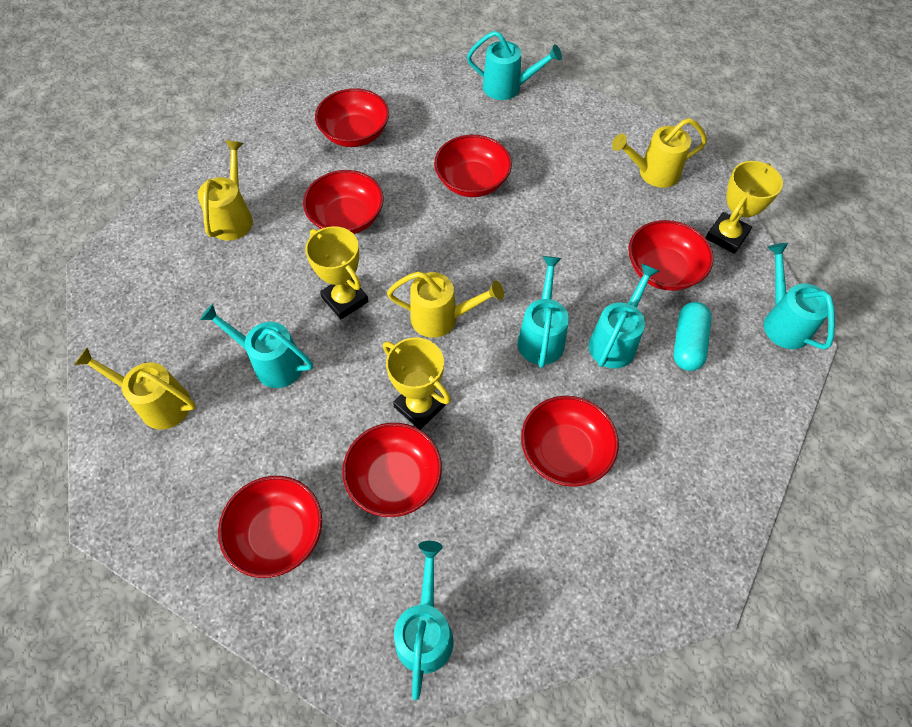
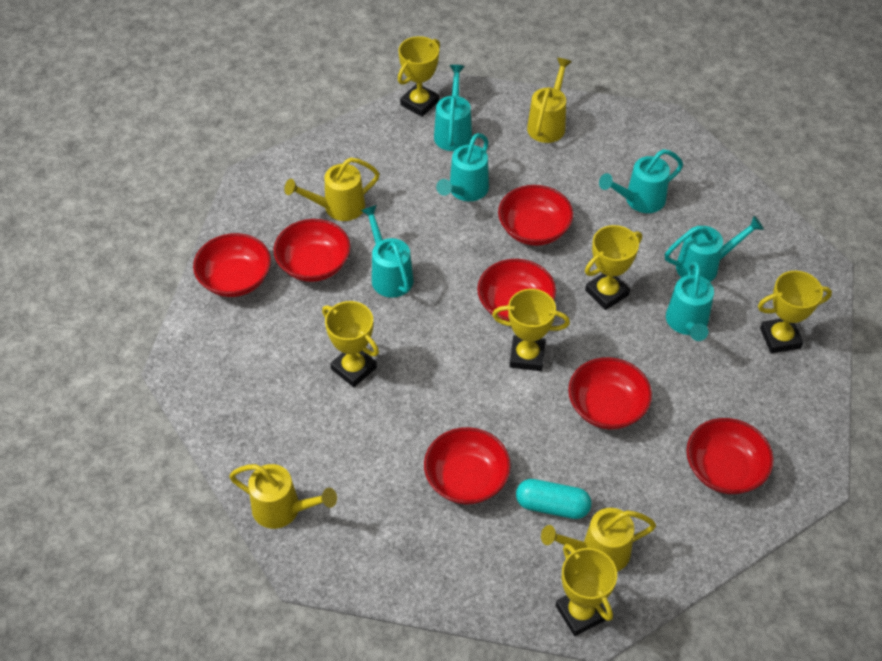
yellow trophy: [305,226,368,319] [383,337,451,430] [706,161,783,254] = 3 -> [322,301,379,387] [398,36,440,117] [492,289,570,371] [556,544,617,636] [585,225,642,310] [758,271,832,353] = 6

